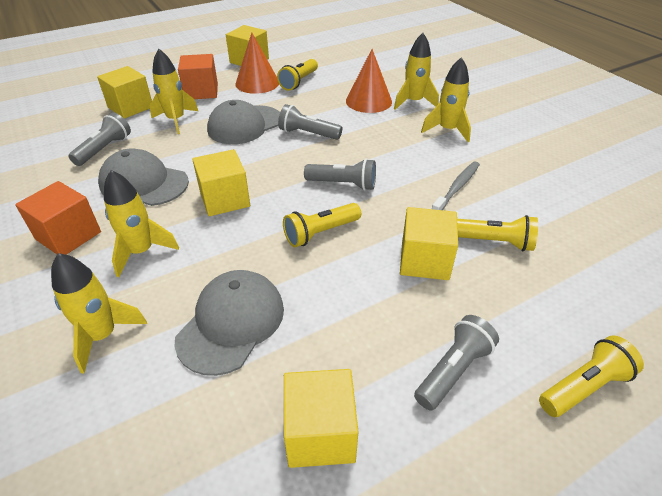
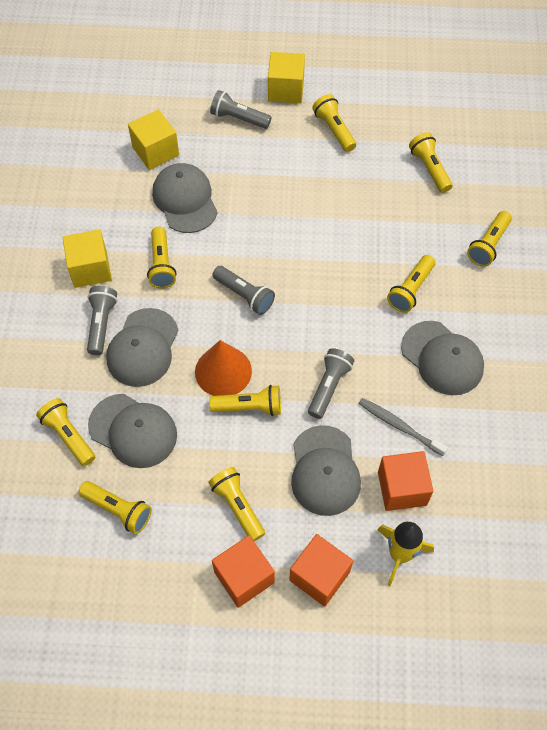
grey cap: [98,148,189,206] [174,270,284,376] [207,100,280,144] = 3 -> [88,394,177,468] [106,308,179,387] [152,163,218,233] [291,425,361,516] [401,321,484,395] = 5
orange cone: [235,33,279,94] [346,49,392,113] = 2 -> [195,340,252,396] = 1
orange cube: [15,181,101,255] [178,54,218,99] = 2 -> [212,535,275,608] [289,534,353,607] [378,451,433,511] = 3
yellow cube: [97,66,152,119] [192,149,250,216] [226,25,269,66] [284,369,358,468] [400,207,458,280] = 5 -> [62,229,112,288] [128,109,179,170] [268,52,305,103] = 3
yellow flashlight: [277,59,318,91] [283,203,361,247] [457,215,538,251] [539,335,644,417] = 4 -> [36,398,95,466] [78,481,152,534] [147,227,176,289] [208,467,265,541] [209,385,281,416] [312,94,356,152] [387,255,435,313] [409,132,453,193] [467,211,512,267] = 9
yellow rocket: [51,253,147,373] [104,170,179,277] [150,49,198,134] [394,33,439,110] [421,57,471,142] = 5 -> [377,522,434,587] = 1

